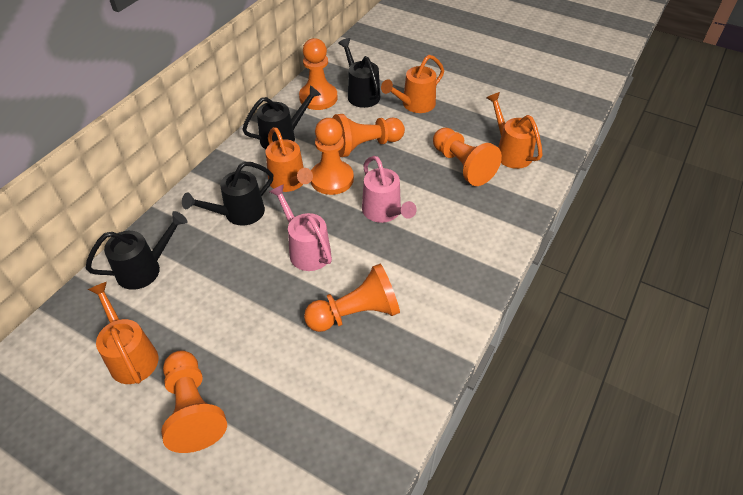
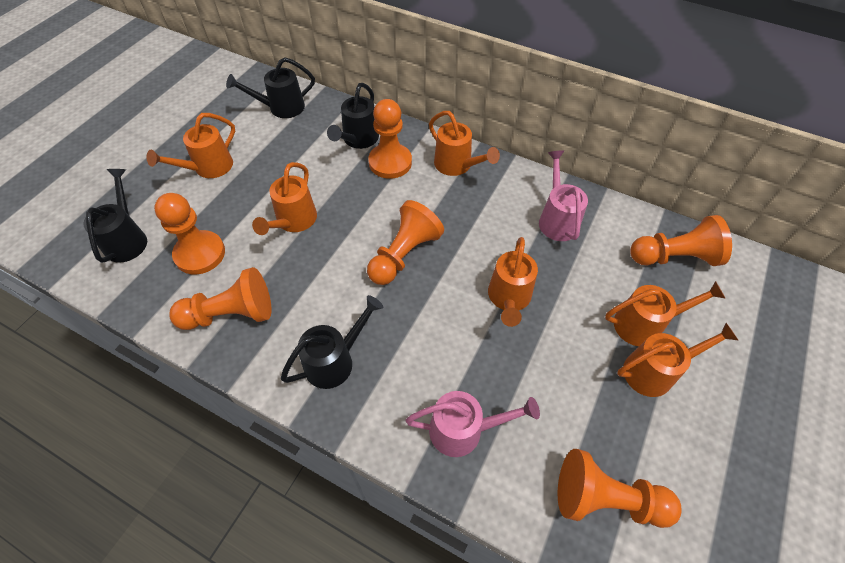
orange watering can: [88,282,158,384] [265,127,313,192] [381,55,444,113] [486,92,543,169] = 4 -> [147,113,235,178] [252,162,317,235] [429,111,500,176] [488,237,538,327] [605,281,726,346] [617,323,739,397] = 6

